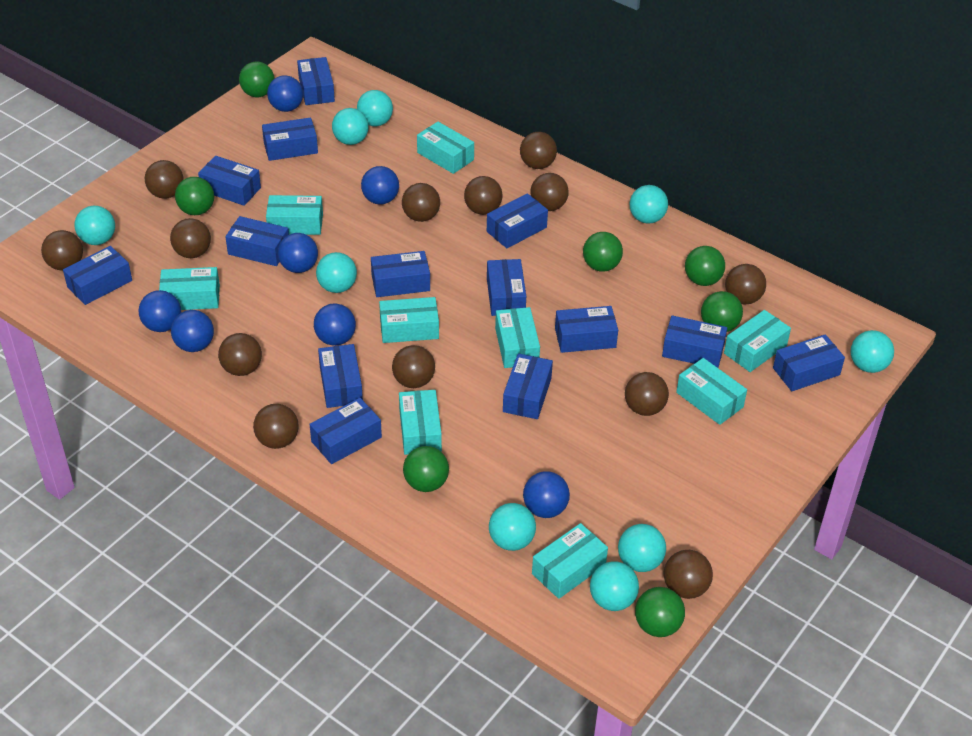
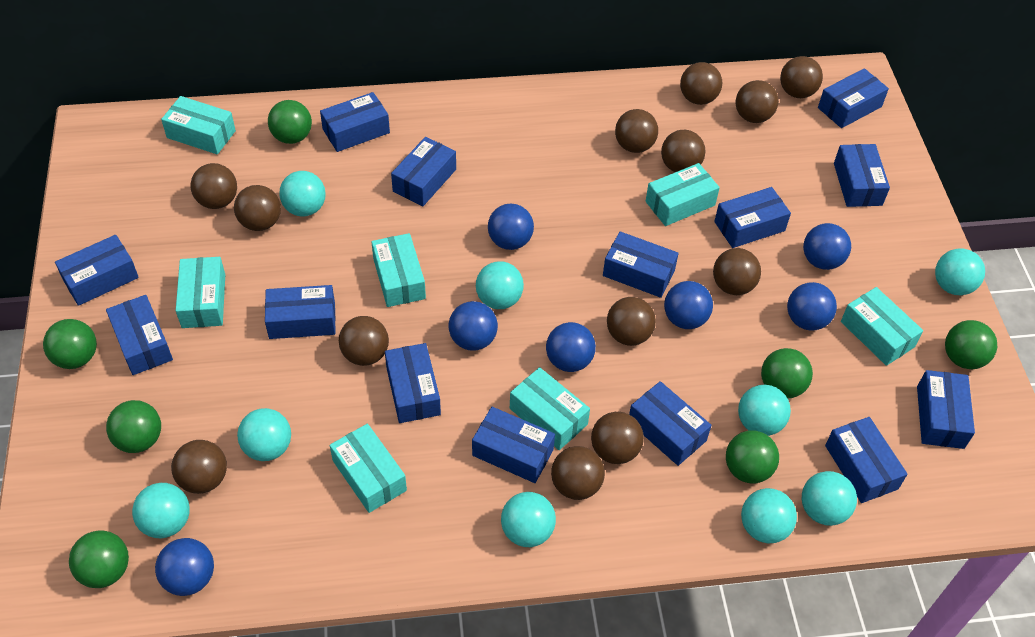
turquoise box: [159,267,220,310] [266,195,323,235] [379,297,439,343] [399,390,442,455] [417,122,474,174] [495,307,540,368] [532,523,608,599] [676,358,747,425] [724,310,791,372] = 9 -> [161,96,236,154] [176,257,225,328] [330,424,407,513] [371,233,426,307] [510,367,590,450] [646,163,720,226] [841,287,923,366] = 7

